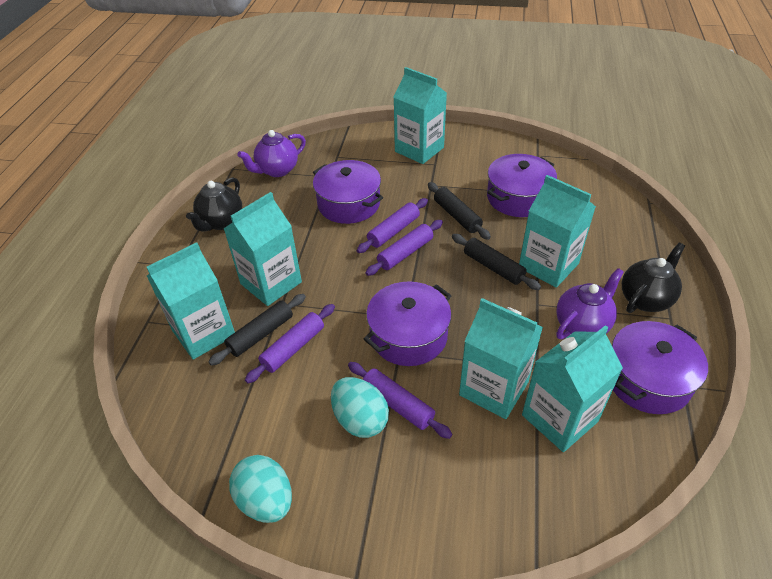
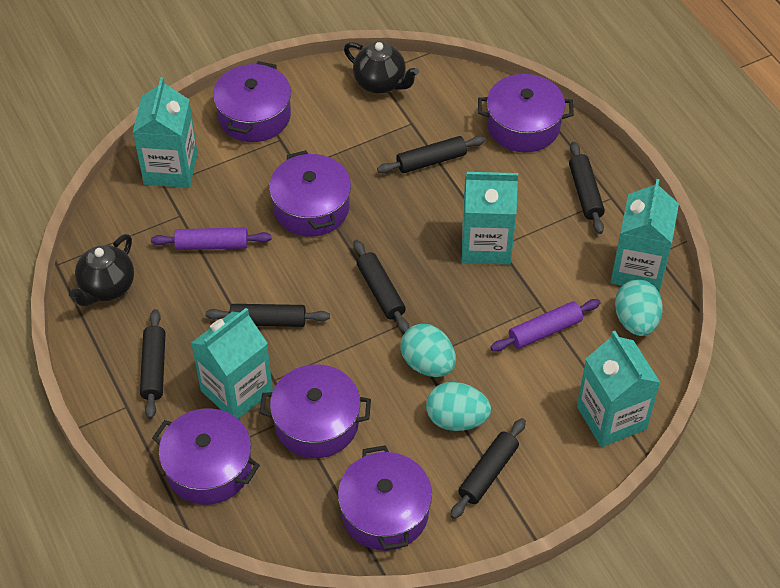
black rolling pin: [209,294,306,366] [428,182,491,240] [452,234,541,290] = 3 -> [140,309,166,419] [205,304,330,327] [353,240,409,333] [377,136,486,174] [451,418,526,519] [569,141,605,234] = 6
purple pot: [313,160,383,224] [364,281,452,366] [487,154,557,217] [612,321,708,414] = 4 -> [152,408,260,505] [213,61,291,142] [260,364,371,458] [269,150,351,237] [338,445,432,551] [478,74,574,152] = 6
purple rolling pin: [245,304,335,383] [348,362,452,439] [357,198,428,253] [365,220,443,276] = 4 -> [151,227,271,250] [490,299,600,352] = 2
purple teapot: [237,130,306,177] [556,268,624,339] = 2 -> none = 0
turquoise carton: [147,242,235,359] [223,192,302,306] [394,67,447,164] [459,298,543,419] [519,175,596,288] [522,325,623,452] = 6 -> [133,77,198,188] [191,308,273,419] [462,172,518,265] [577,331,660,447] [611,179,679,292] = 5
turquoise egg: [229,455,292,523] [331,377,389,438] = 2 -> [400,324,456,377] [426,382,491,431] [615,279,663,336] = 3

